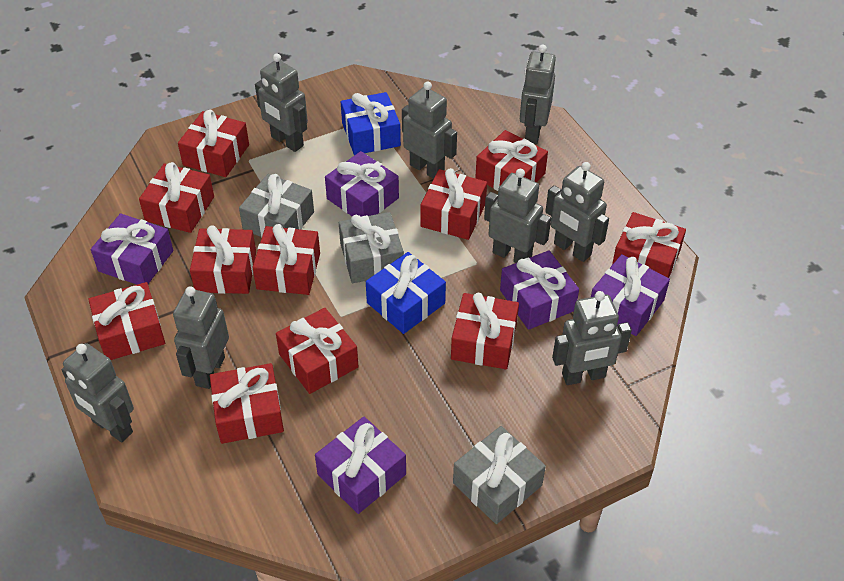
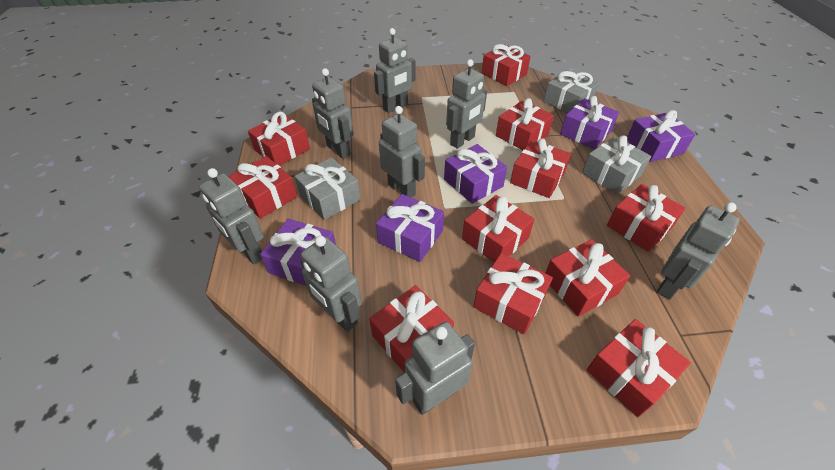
blue gift: [341,92,401,155] [366,252,446,334] = 2 -> none = 0

